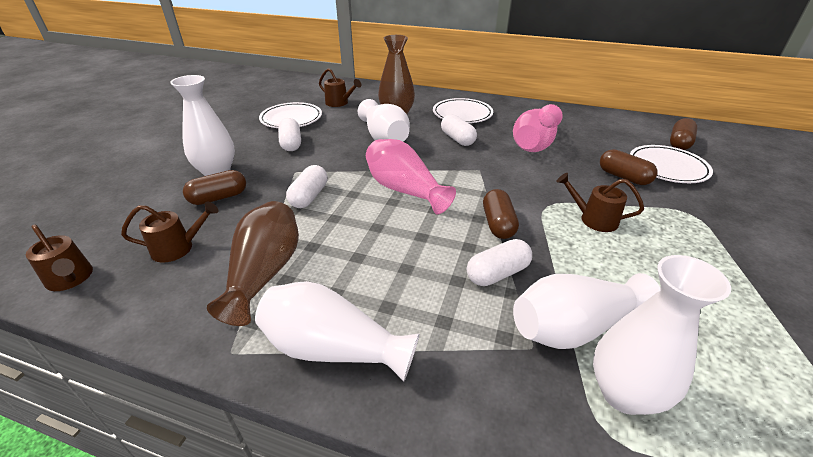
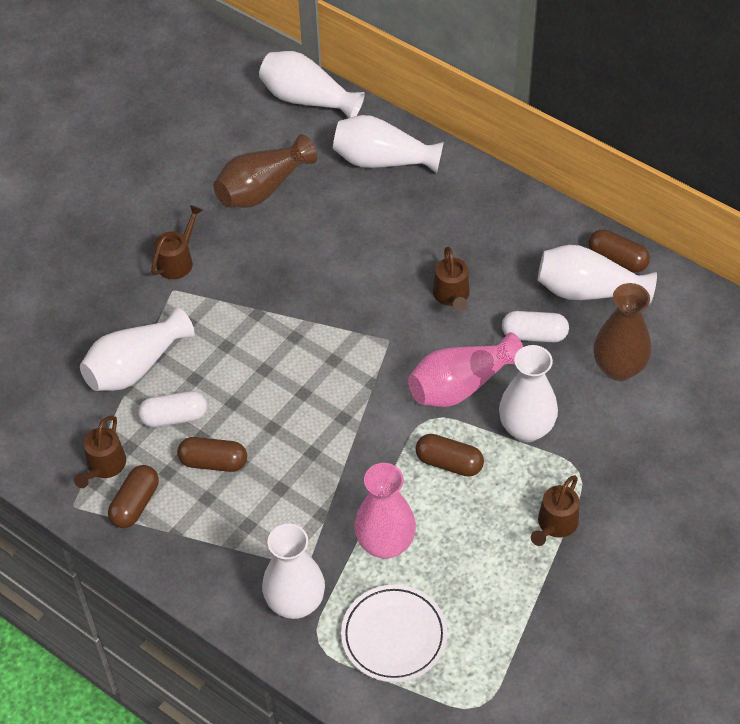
white capsule: [278,118,301,151] [286,165,328,208] [441,114,477,146] [467,239,532,286] = 4 -> [138,391,207,427] [502,311,569,342] = 2
white plate: [259,102,322,128] [433,98,493,123] [630,145,713,183] = 3 -> [341,585,447,682] = 1
white vase: [170,75,235,176] [255,281,419,382] [358,99,410,142] [513,273,661,349] [593,255,731,415] = 5 -> [80,307,194,391] [259,51,365,118] [262,523,325,619] [333,115,444,174] [499,345,558,442] [538,245,657,305] = 6

